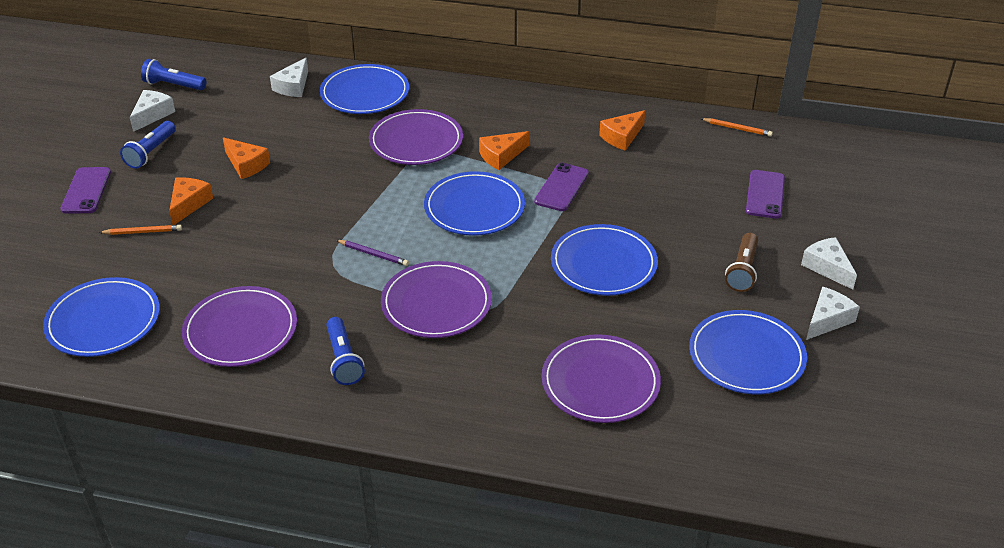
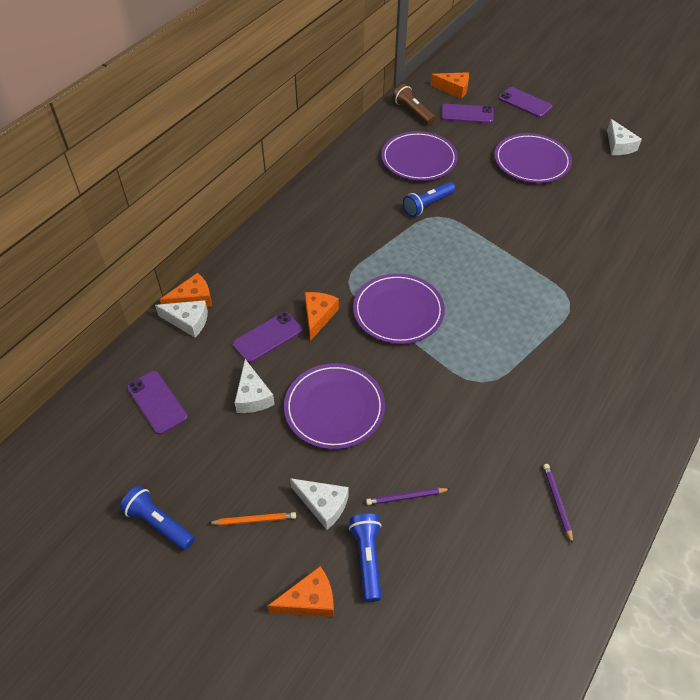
blue plate: [43,277,160,357] [320,64,409,114] [424,171,525,236] [551,224,658,296] [689,310,807,394] = 5 -> none = 0
orange pencil: [99,225,182,235] [700,118,773,137] = 2 -> [208,512,296,526] = 1
purple pencil: [336,240,409,266] = 1 -> [366,488,450,505] [543,464,573,544] = 2
purple phone: [60,167,111,213] [534,163,589,211] [746,170,785,219] = 3 -> [127,371,188,435] [232,312,303,363] [441,104,493,123] [498,87,552,117] = 4

